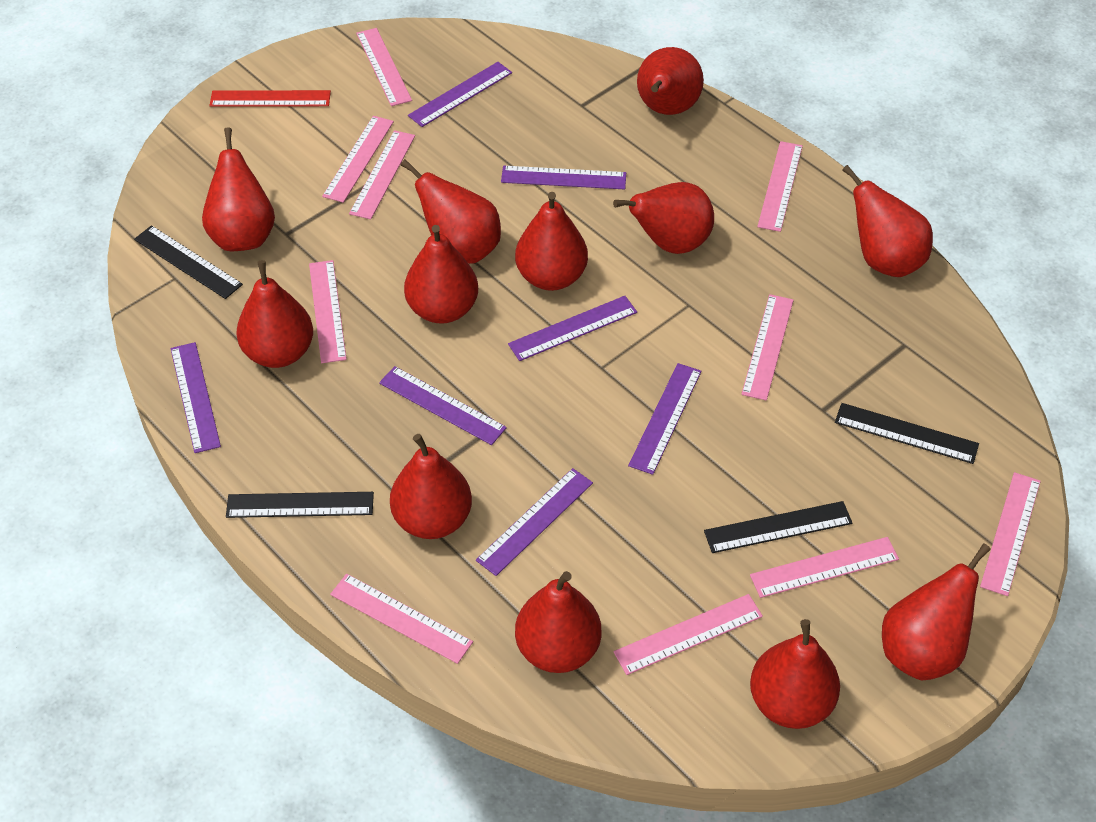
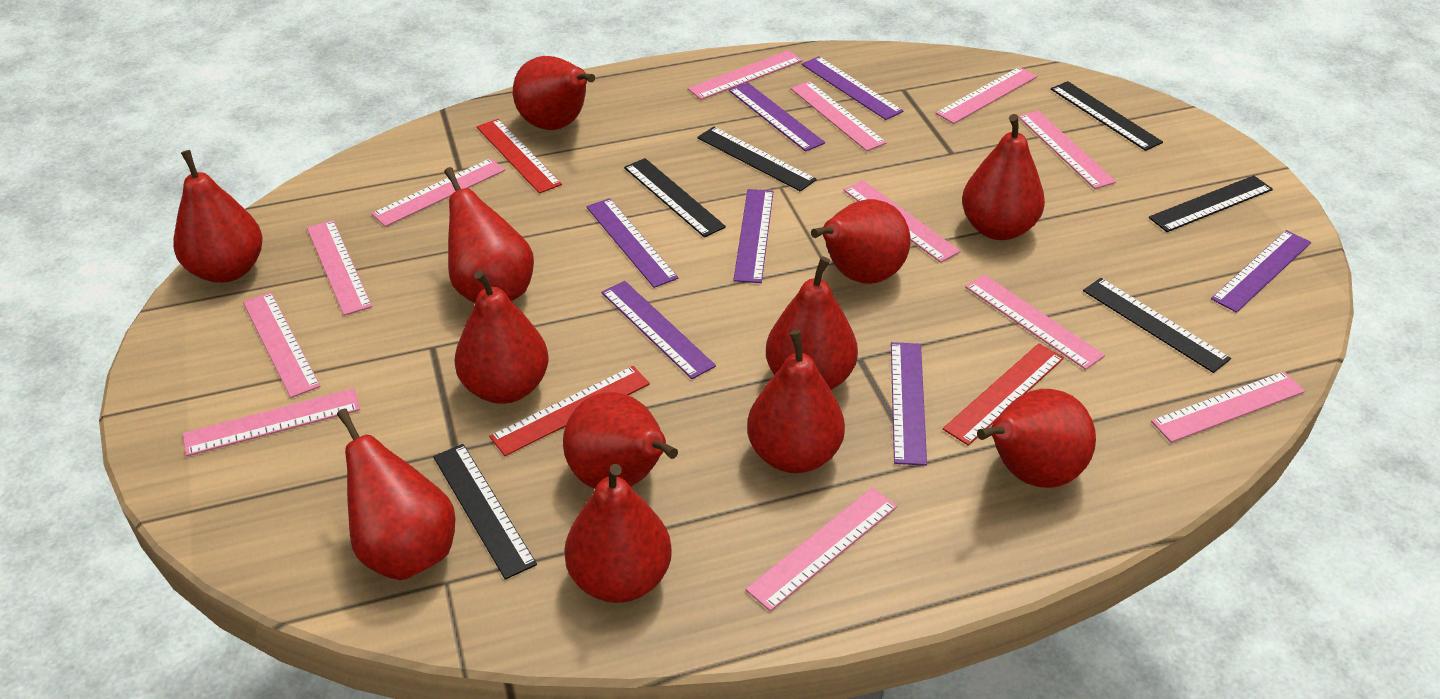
black ruler: [134,225,243,299] [226,492,374,518] [704,501,852,553] [835,403,979,464] = 4 -> [433,444,537,580] [624,158,726,237] [697,127,817,192] [1051,81,1163,151] [1083,278,1231,373] [1149,175,1273,232] = 6
pink ruler: [309,260,347,363] [322,116,394,203] [330,574,473,664] [349,130,415,219] [356,28,412,106] [614,594,763,675] [741,294,794,400] [750,537,899,598] [757,141,803,232] [980,472,1041,596] = 10 -> [183,388,360,456] [243,292,321,398] [307,220,372,316] [371,158,505,227] [688,50,803,100] [745,487,897,611] [790,81,887,151] [844,180,961,263] [936,67,1037,124] [965,274,1105,370] [1018,110,1116,189] [1151,371,1305,443] = 12
red ruler: [210,90,331,107] = 1 -> [477,119,562,194] [489,366,650,456] [943,343,1064,446] = 3

